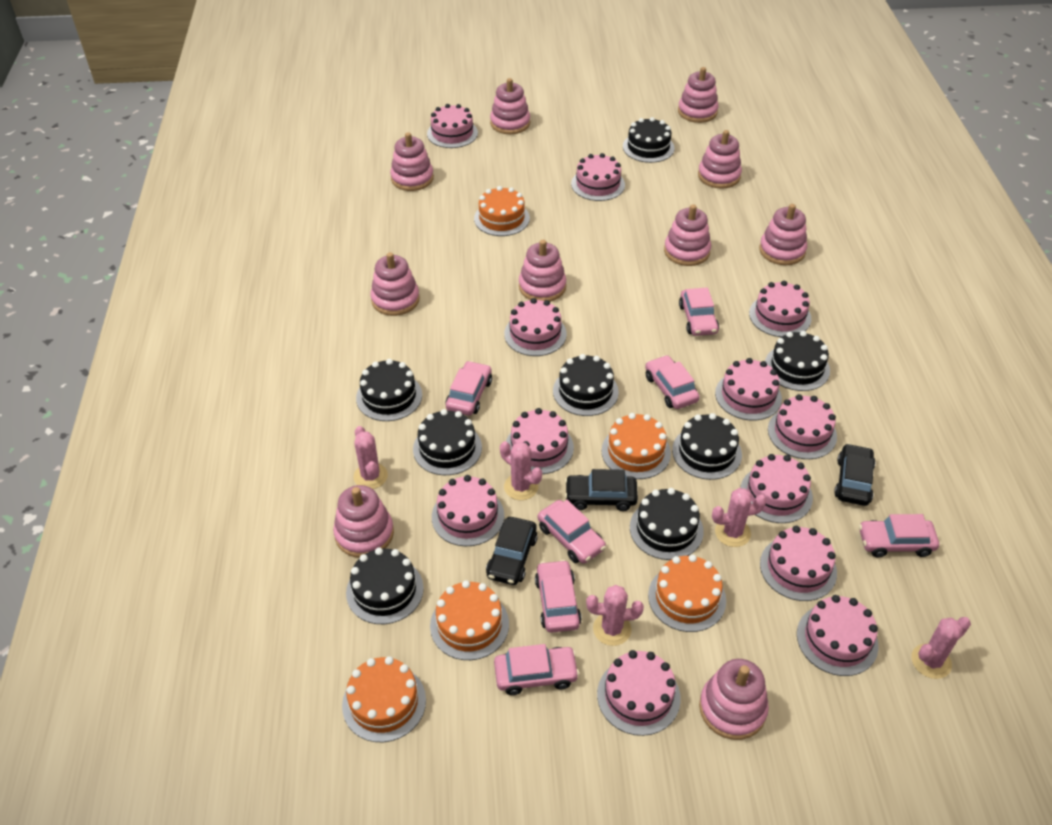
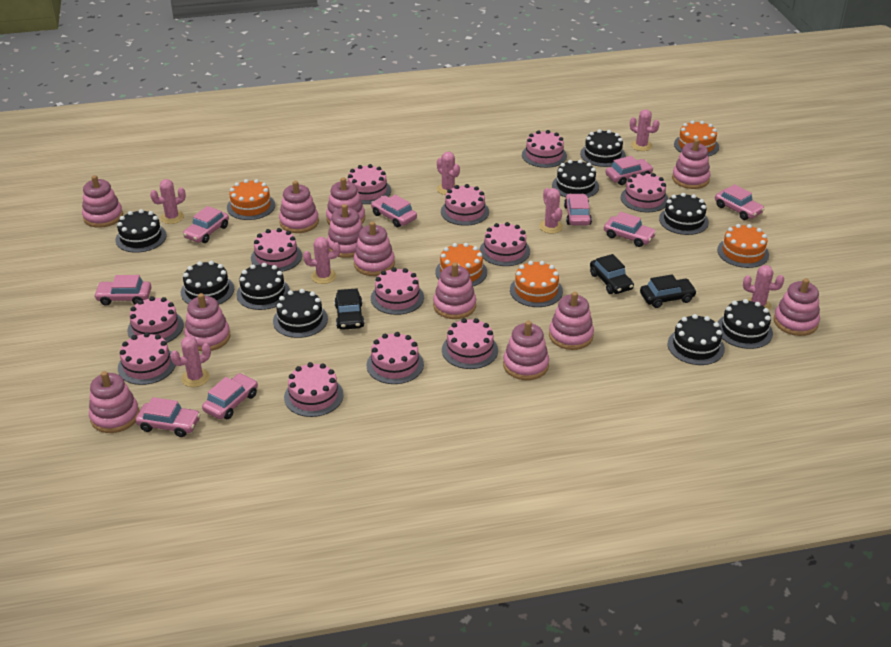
black cake: [346,547,424,624] [356,359,422,421] [413,409,482,475] [553,354,619,416] [623,117,675,163] [630,488,704,560] [672,413,742,480] [765,331,830,391] = 8 -> [116,209,167,253] [181,261,234,304] [236,263,290,310] [273,289,328,338] [552,160,599,198] [580,129,626,167] [659,193,709,235] [668,314,725,365] [718,299,773,349] = 9
pink cactus: [354,426,388,489] [500,441,542,500] [586,585,644,646] [712,488,767,547] [911,617,971,679] = 5 -> [150,179,186,224] [170,336,211,387] [303,237,340,284] [437,152,460,195] [539,188,563,233] [630,109,660,151] [743,265,784,311] = 7
pink car: [446,361,492,415] [494,644,579,695] [535,560,582,633] [538,500,606,564] [645,355,700,409] [679,288,719,336] [859,514,939,558] = 7 -> [94,275,151,306] [135,397,200,437] [183,206,229,243] [202,373,258,419] [371,195,417,227] [564,194,592,225] [604,212,657,247] [605,156,653,185] [715,184,764,220] = 9
pink stacking toy: [333,485,394,558] [370,252,420,316] [390,132,434,191] [490,78,530,134] [519,240,566,302] [664,204,711,266] [678,67,718,123] [698,130,742,189] [699,659,769,740] [759,204,807,265] = 10 -> [82,175,123,228] [89,371,139,433] [184,293,230,351] [279,181,319,233] [326,177,365,225] [327,204,363,258] [353,221,395,276] [433,262,476,319] [503,321,549,380] [549,292,594,350] [672,139,710,189] [774,278,820,336] = 12

